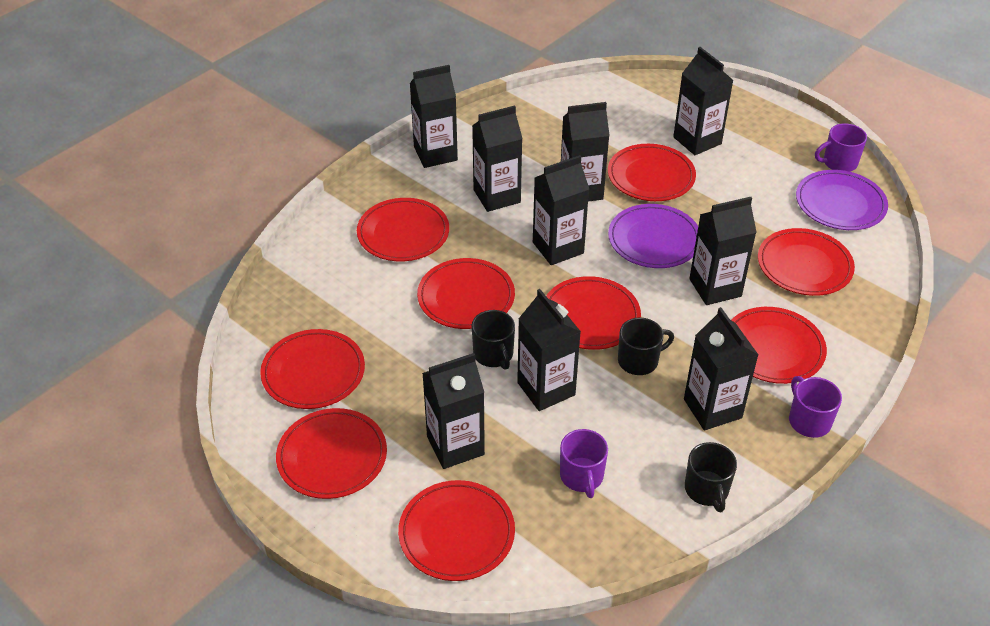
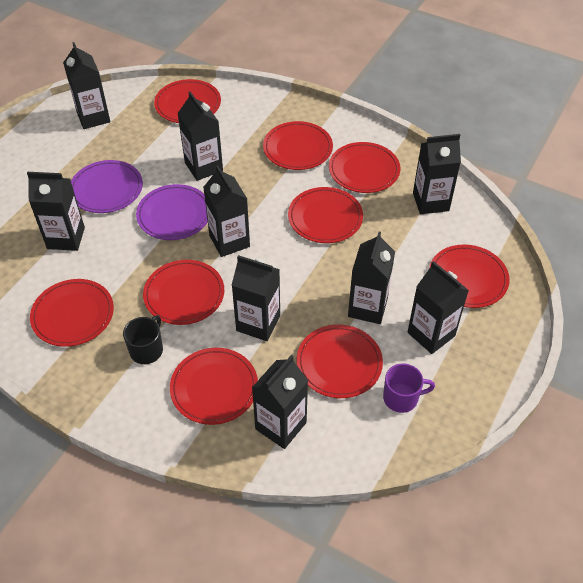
black mug: [471,310,515,370] [618,318,674,375] [685,442,737,512] = 3 -> [123,315,163,364] = 1
purple mug: [560,429,608,498] [789,376,842,438] [815,123,867,172] = 3 -> [383,364,435,413] = 1

